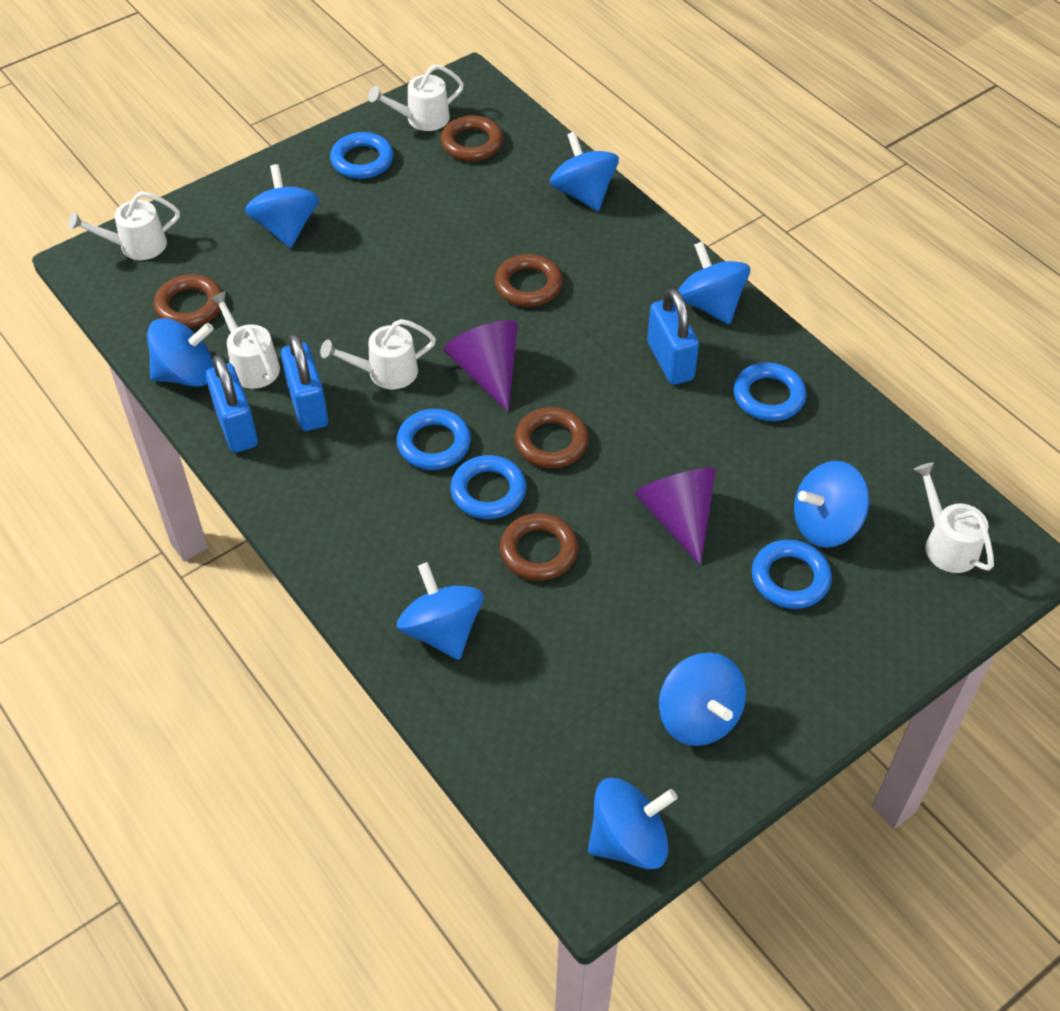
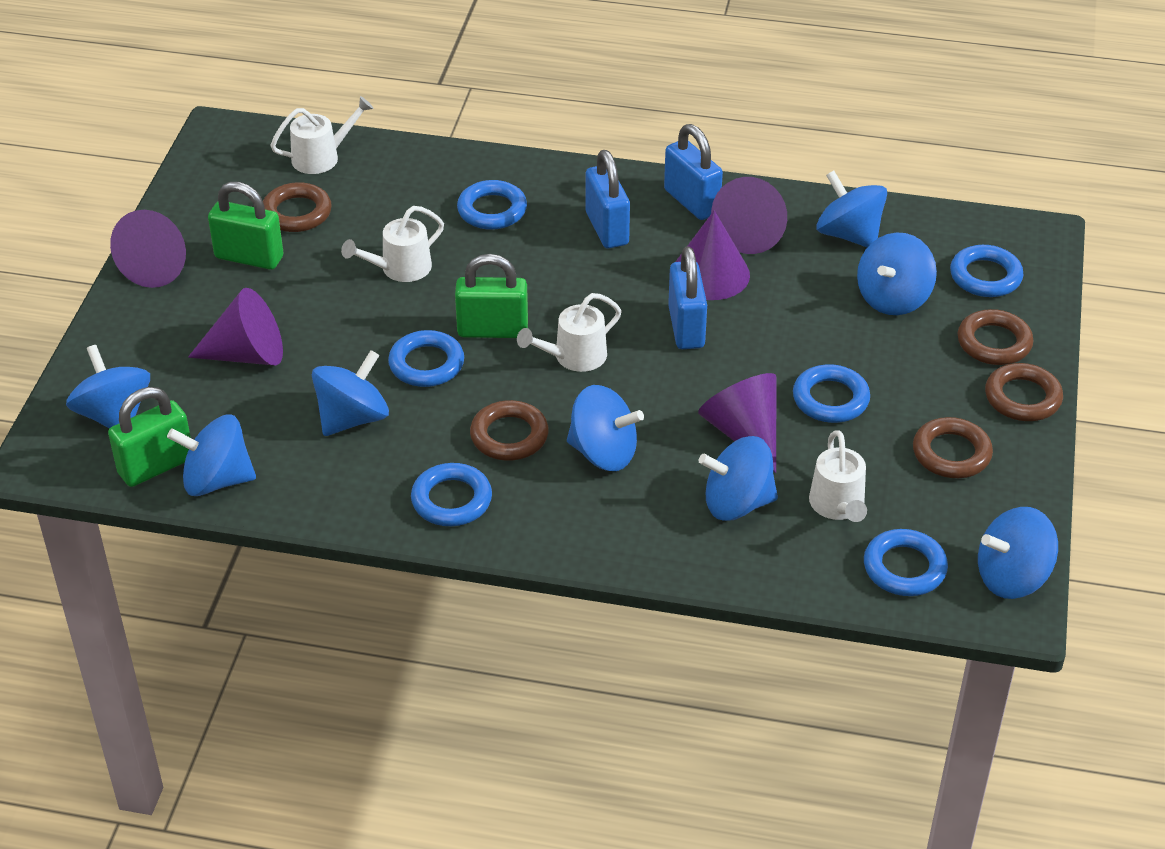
blue ring: [330,132,394,179] [397,409,471,470] [450,455,527,519] [734,362,806,421] [752,540,832,609] = 5 -> [388,330,464,387] [411,463,492,526] [457,180,527,230] [793,364,870,423] [864,529,948,596] [950,245,1024,297] = 6
green padlock: none = 0 -> [108,387,191,487] [208,182,284,270] [455,254,528,338] = 3
purple cone: [443,320,518,412] [634,467,716,565] = 2 -> [110,210,186,288] [188,288,283,366] [676,210,750,300] [698,373,776,473] [711,177,787,254] = 5
white watering can: [68,191,180,260] [209,291,280,389] [320,319,436,389] [368,64,464,131] [913,463,994,573] = 5 -> [270,96,374,174] [341,206,444,282] [517,293,622,372] [809,430,867,522] = 4

